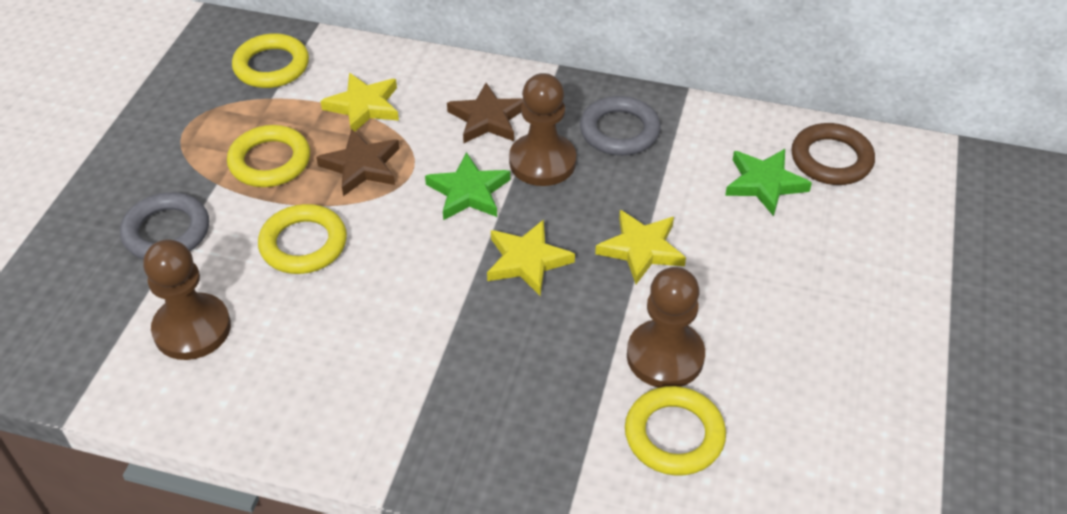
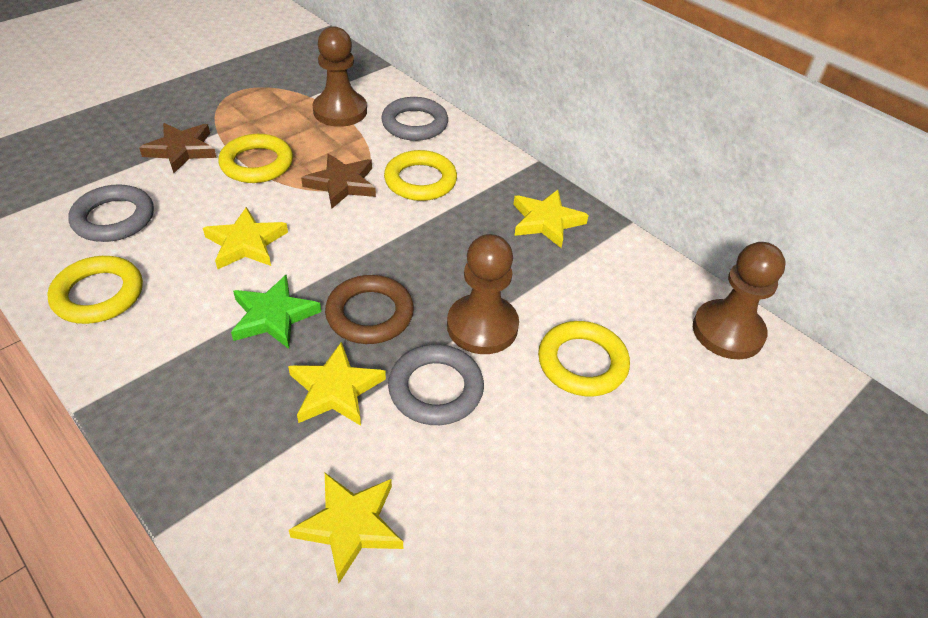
green star: [425,152,510,220] [725,149,812,216] = 2 -> [231,275,321,349] = 1
grey ring: [120,192,209,259] [580,96,661,156] = 2 -> [68,184,154,242] [381,97,448,141] [388,344,484,425] = 3
yellow star: [320,73,399,131] [487,220,575,296] [595,210,686,284] = 3 -> [203,207,288,269] [288,342,386,426] [289,473,403,583] [513,190,589,248] = 4

